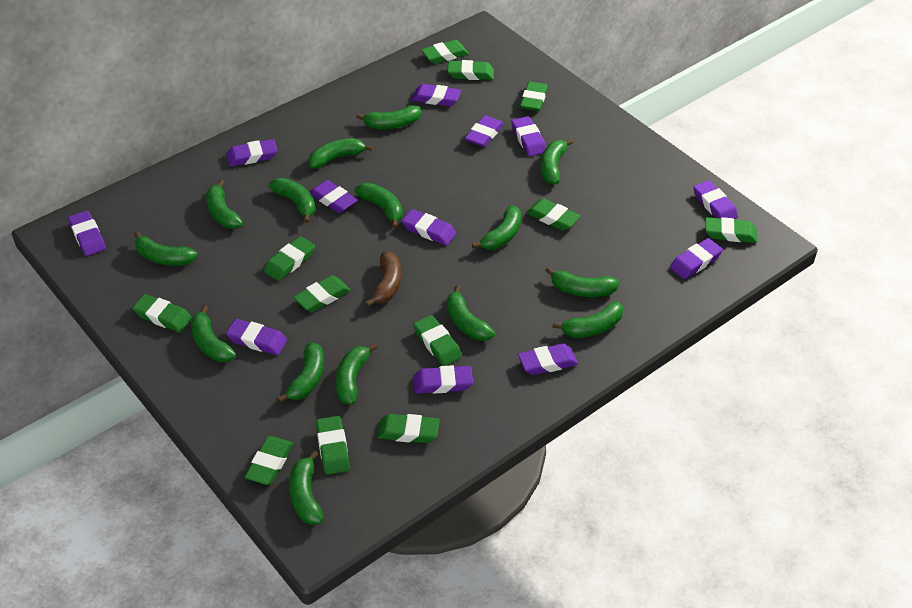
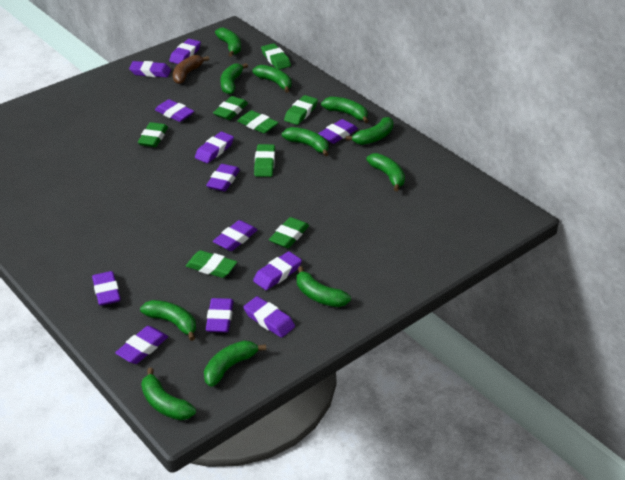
green banana: [134,231,197,266] [191,305,236,362] [206,180,243,229] [269,178,315,223] [278,342,324,403] [289,451,324,525] [308,138,373,168] [336,343,377,405] [355,183,403,228] [356,105,421,129] [447,285,495,341] [472,205,521,250] [541,139,573,185] [545,267,619,297] [553,302,623,338] = 15 -> [140,300,196,341] [141,368,196,420] [204,341,266,387] [215,28,241,57] [220,63,248,95] [253,65,292,93] [282,127,329,156] [297,266,351,307] [321,97,368,123] [346,117,394,145] [366,153,405,191] = 11
green eraser: [132,294,192,332] [245,436,293,485] [264,236,315,281] [293,275,350,312] [316,416,350,475] [377,414,440,443] [413,315,462,366] [421,40,469,64] [448,60,494,80] [520,82,548,111] [526,198,580,231] [705,217,757,243] = 12 -> [138,122,168,147] [186,250,237,278] [213,96,248,120] [237,110,279,133] [254,144,275,177] [261,43,291,70] [269,217,309,248] [284,95,318,125] = 8

